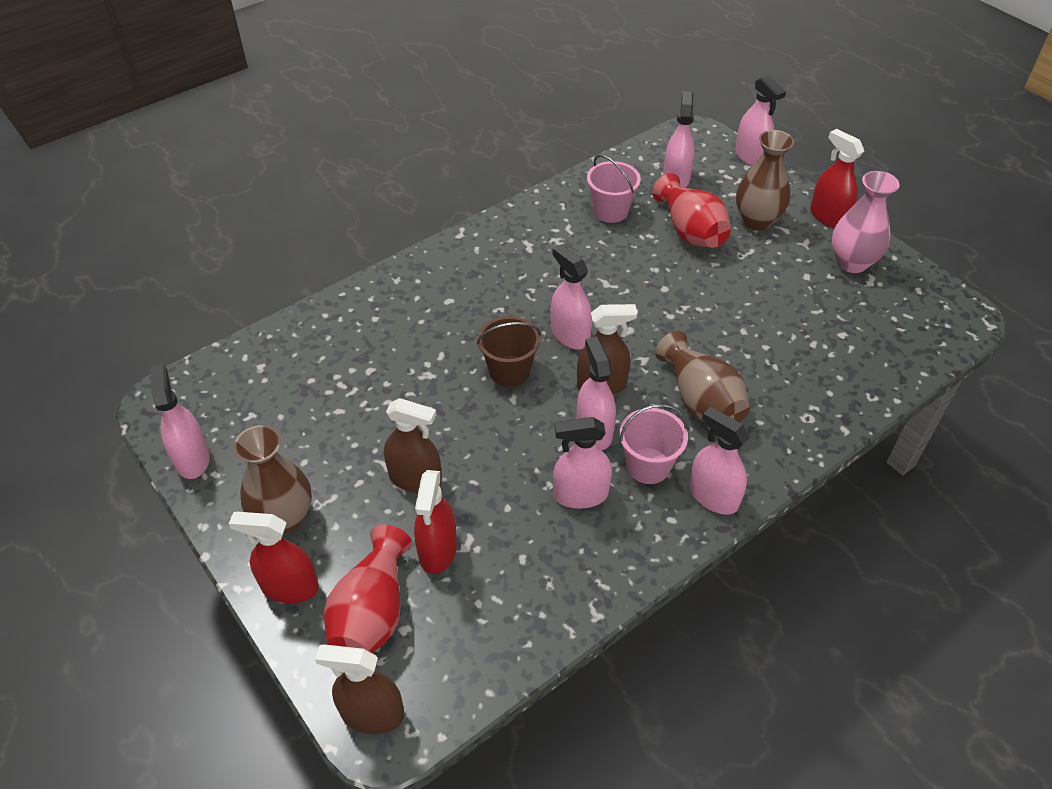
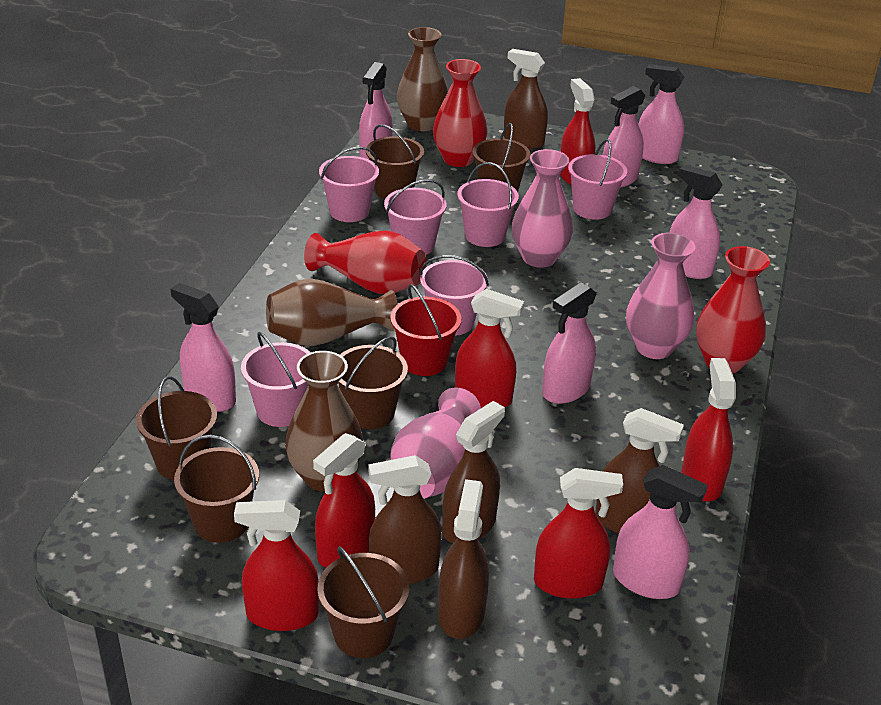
brown bucket: [477,316,541,387] = 1 -> [136,376,217,480] [174,435,259,543] [317,546,409,658] [338,336,408,429] [366,124,424,199] [472,123,530,192] = 6
brown spray bottle: [315,644,404,734] [384,398,442,493] [577,304,638,395] = 3 -> [369,455,442,584] [438,479,489,639] [442,401,505,543] [504,49,548,149] [595,408,684,534] = 5
pink bucket: [587,155,641,223] [619,404,688,484] = 2 -> [241,332,311,427] [319,147,379,222] [384,179,446,255] [420,255,489,336] [457,162,519,247] [568,139,627,220] = 6
pink vase: [832,171,899,273] = 1 -> [390,387,481,499] [512,149,573,268] [626,233,695,359] = 3
red bucket: none = 0 -> [390,284,461,376] = 1
red spray bottle: [229,512,319,603] [414,470,457,574] [810,129,864,228] = 3 -> [234,500,319,631] [313,433,375,568] [455,289,524,408] [534,468,623,599] [560,78,595,185] [681,358,736,501] = 6
red vase: [324,524,412,653] [652,173,731,248] = 2 -> [304,230,426,294] [433,59,487,167] [696,246,770,374] = 3

